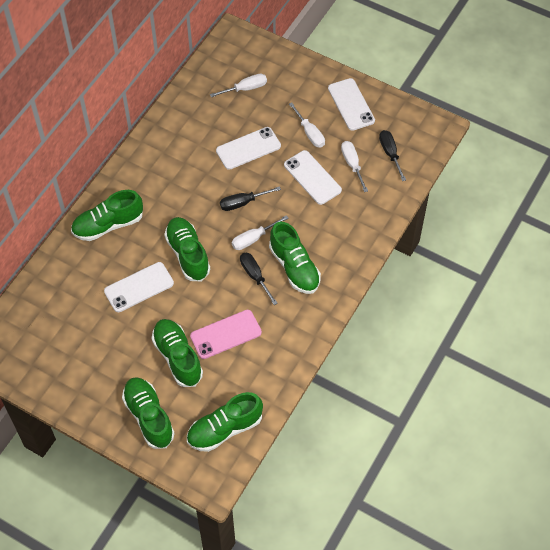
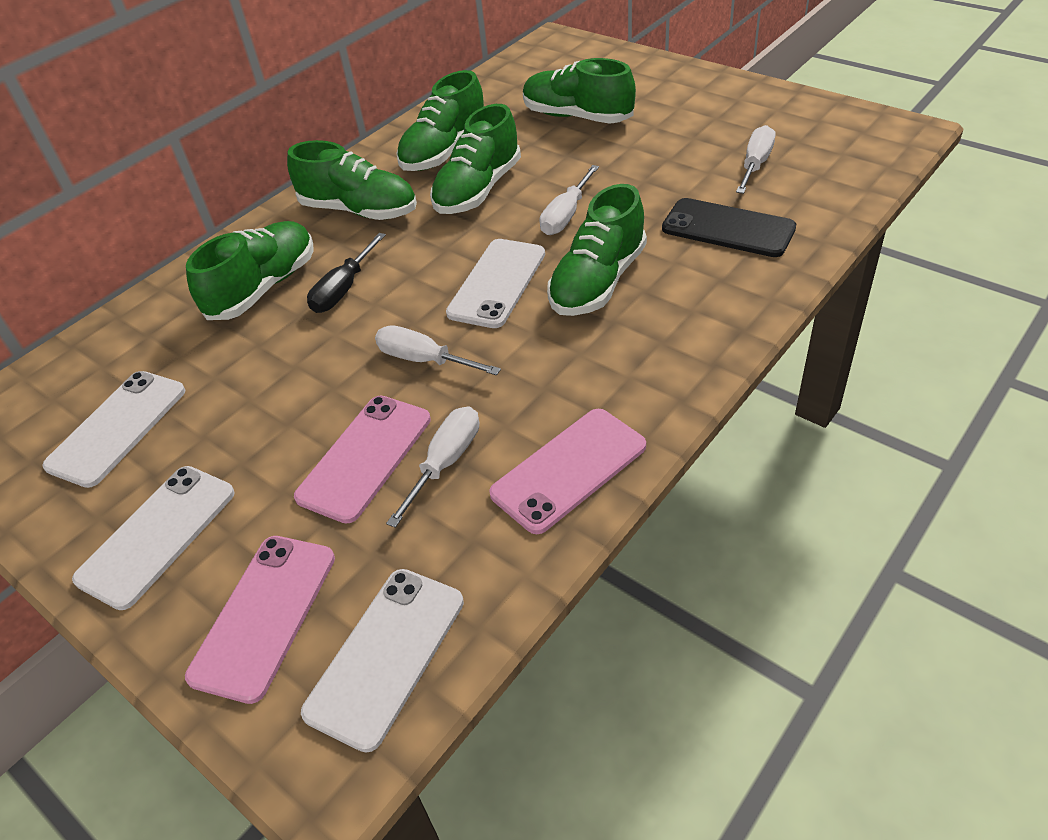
black phone: none = 0 -> [662,198,796,257] = 1
black screwdriver: [220,186,281,211] [240,252,278,305] [379,130,406,181] = 3 -> [307,233,386,313] = 1
pink phone: [190,310,262,359] = 1 -> [185,536,335,704] [294,396,431,524] [489,409,646,534] = 3

